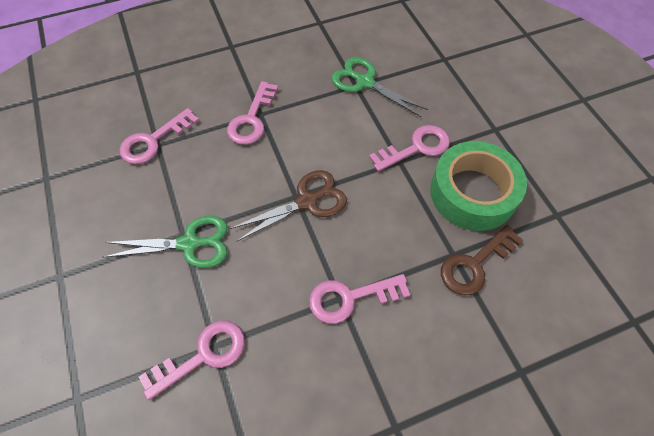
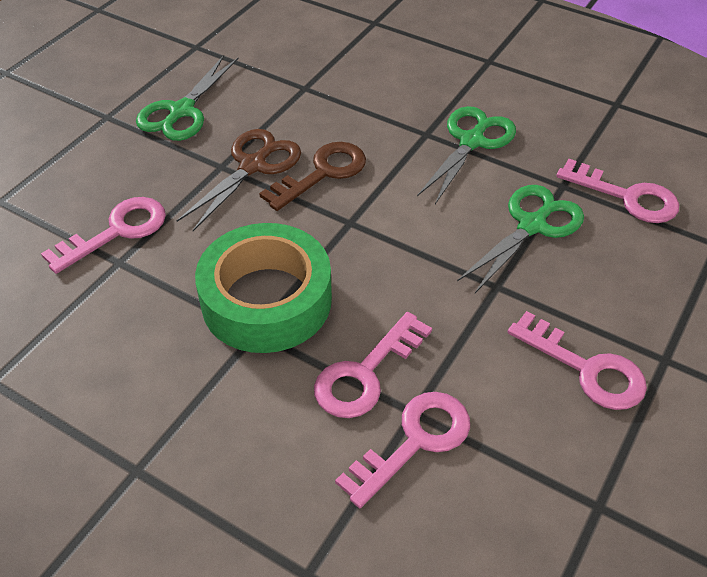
green scissors: [104,216,228,268] [332,57,428,117] = 2 -> [136,55,239,141] [417,106,516,204] [457,185,584,293] = 3

